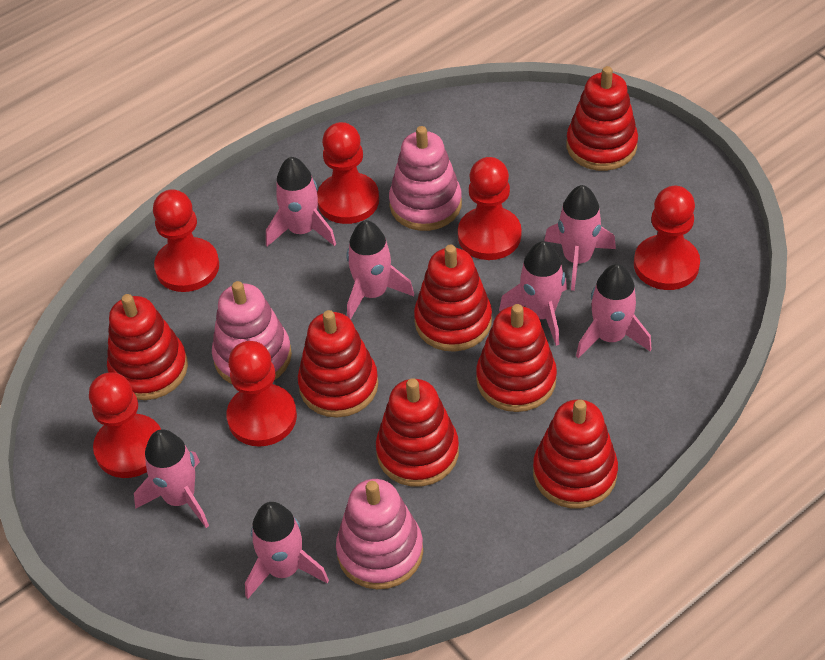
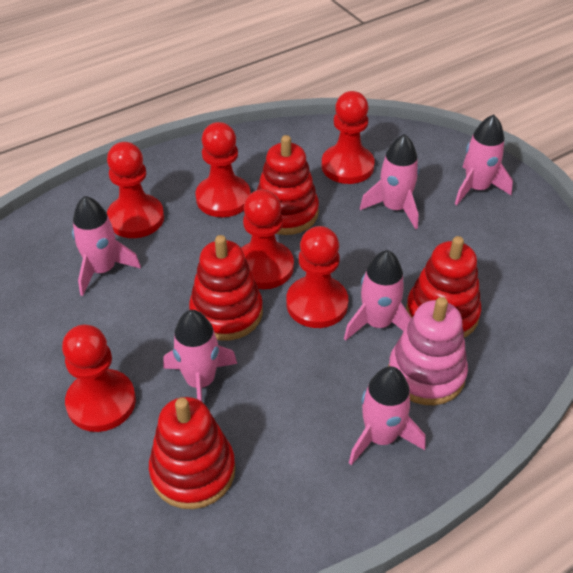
pink rocket: [134,429,209,528] [245,502,329,599] [266,157,336,246] [347,220,414,320] [499,241,567,346] [544,185,616,291] [576,264,652,358] = 7 -> [72,196,141,296] [163,310,237,401] [344,250,412,341] [349,366,426,465] [360,134,419,229] [455,115,513,205] = 6
pink stacking toy: [212,281,292,384] [336,479,423,589] [389,126,462,231] = 3 -> [388,297,468,405] = 1
red stacking toy: [107,294,188,400] [298,310,378,418] [376,378,459,487] [414,245,492,352] [476,304,557,412] [533,399,618,509] [566,66,638,171] = 7 -> [149,397,235,509] [189,235,263,341] [257,135,319,235] [406,236,481,338] = 4

